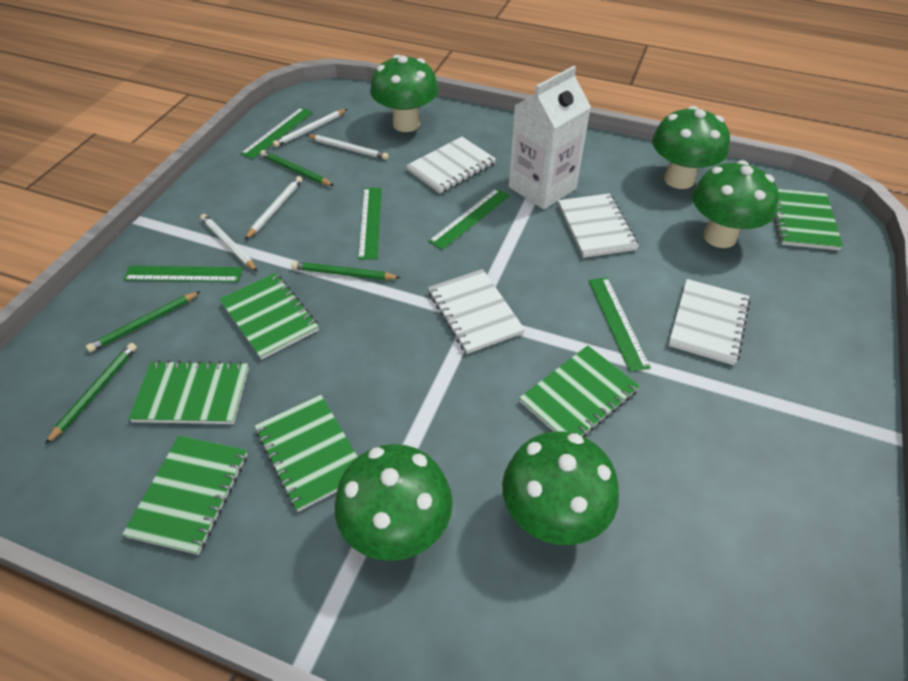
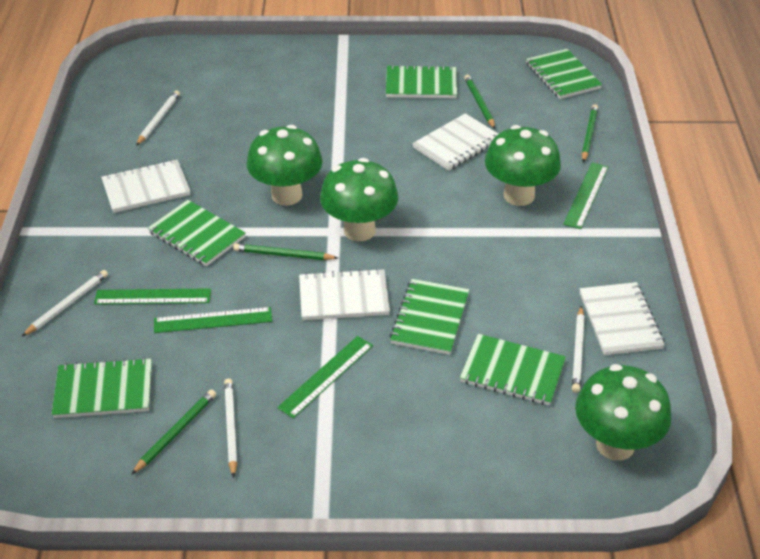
green mushroom: [335,444,453,561] [370,55,439,132] [502,432,619,545] [652,106,730,189] [692,160,779,248] = 5 -> [247,125,323,206] [320,158,398,241] [485,125,561,206] [575,364,671,460] = 4
green ruler: [123,266,243,282] [240,107,313,159] [358,188,382,260] [428,188,510,250] [589,277,651,372] = 5 -> [94,288,211,305] [154,307,272,333] [277,336,373,418] [563,163,608,229] = 4
white carton: [509,66,591,209] = 1 -> none = 0

